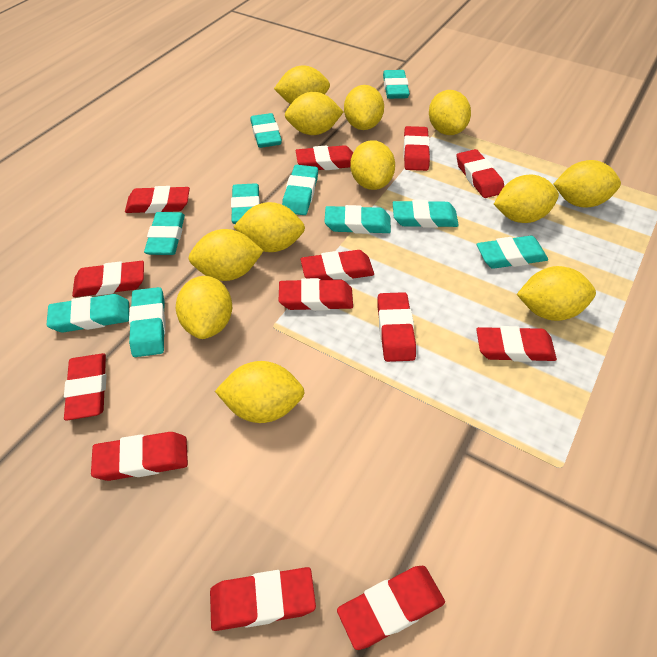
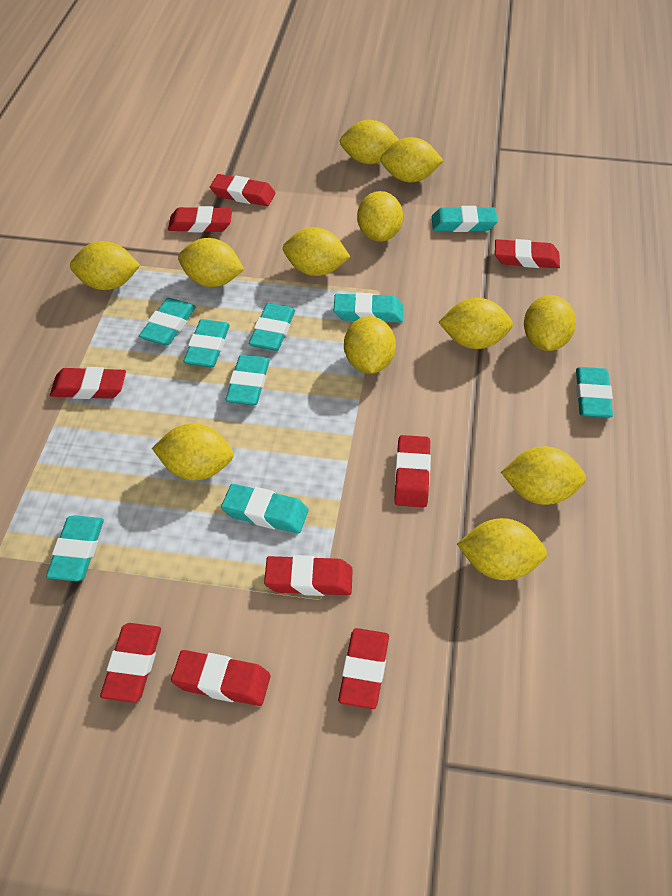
red eraser: [64,353,106,421] [72,261,144,297] [91,432,188,481] [125,186,190,213] [210,567,316,631] [279,278,353,311] [295,145,353,170] [300,250,374,281] [337,566,445,650] [377,292,416,362] [403,126,430,171] [457,149,504,198] [476,326,557,362] = 13 -> [50,367,126,399] [100,623,161,703] [168,206,232,233] [171,650,271,706] [210,174,276,206] [264,555,353,596] [338,628,389,709] [394,435,431,507] [495,239,560,268] = 9
turquoise eraser: [46,294,129,332] [129,287,165,357] [144,212,185,255] [231,183,260,224] [250,113,282,148] [282,165,318,215] [325,205,391,234] [383,70,410,99] [393,200,459,228] [477,236,548,269] = 10 -> [46,515,104,581] [139,298,196,346] [183,319,230,367] [221,484,309,533] [226,355,270,405] [249,303,295,351] [334,293,403,322] [432,206,498,232] [576,367,613,418] = 9

